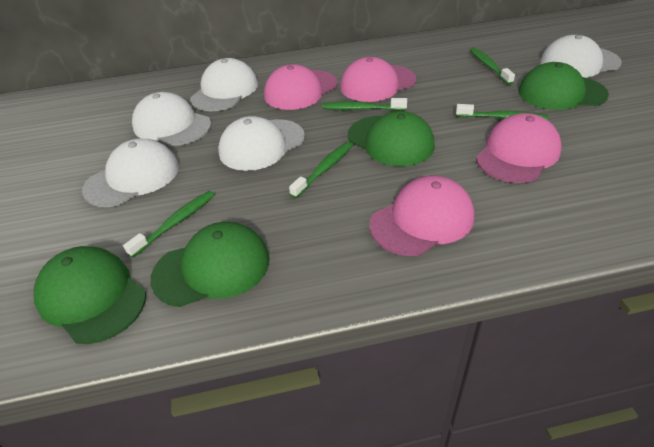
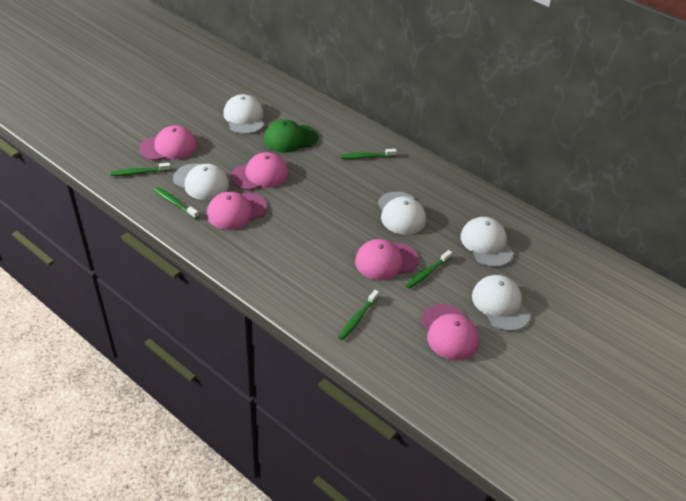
green cap: [34,246,146,344] [150,222,270,307] [348,111,435,166] [518,62,609,110] = 4 -> [264,119,319,153] = 1
pink cap: [264,64,337,110] [340,57,416,102] [370,176,475,256] [476,113,562,183] = 4 -> [139,126,197,161] [207,191,267,230] [231,152,288,190] [355,239,419,280] [421,304,479,360] = 5

